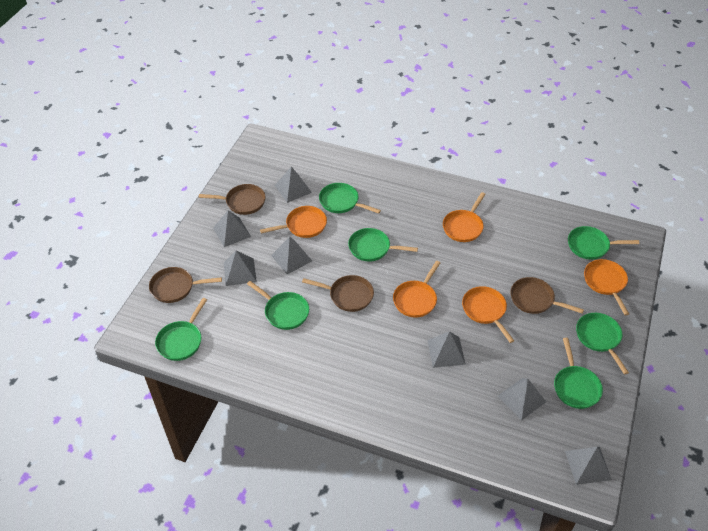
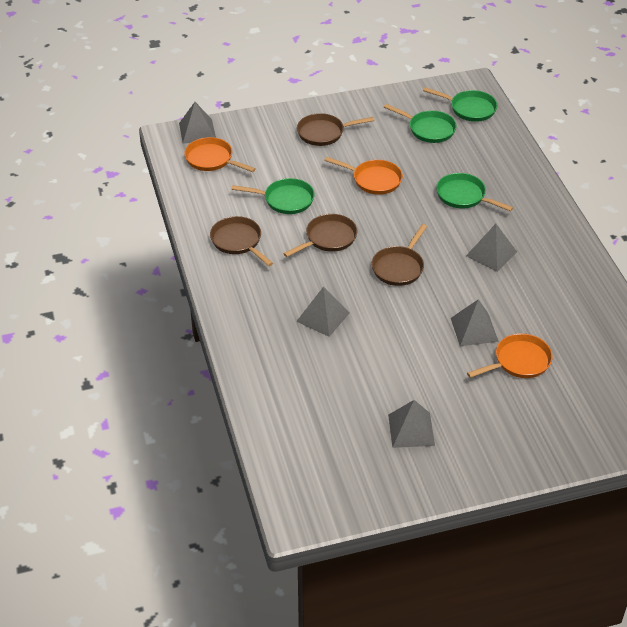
green pan: [155,298,207,361] [247,281,309,330] [319,183,381,214] [348,228,418,262] [554,338,603,409] [568,226,639,260] [576,313,629,374] = 7 -> [232,178,315,214] [384,104,457,143] [423,87,497,122] [436,173,513,211] = 4
grey pyramid: [213,210,251,247] [224,250,257,286] [271,236,312,274] [275,167,312,203] [427,331,466,368] [498,378,546,420] [565,447,612,485] = 7 -> [179,102,216,144] [296,287,349,337] [388,400,435,448] [451,299,499,346] [466,224,517,272] = 5
orange pan: [260,206,327,238] [393,261,440,318] [443,192,486,242] [462,286,514,343] [584,259,629,315] = 5 -> [184,137,256,172] [324,157,403,195] [467,333,553,378] = 3

